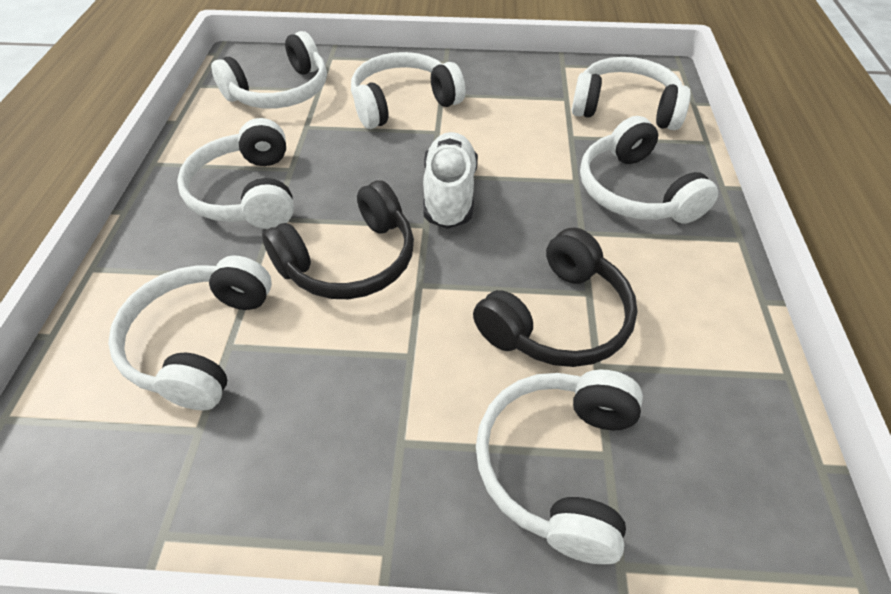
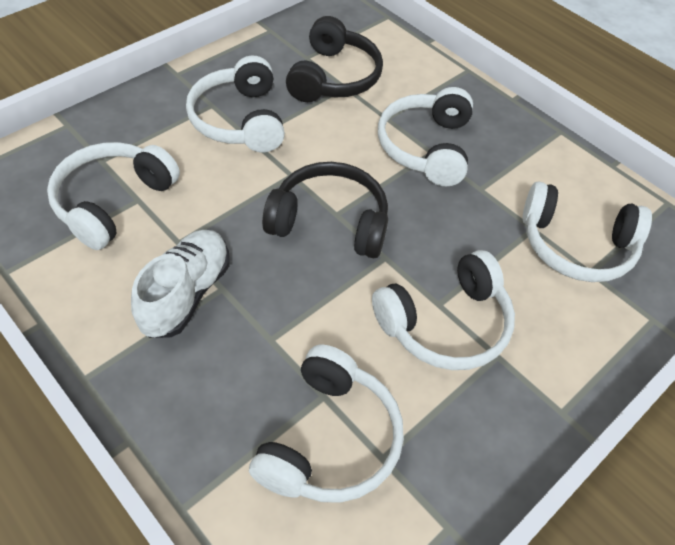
white headphones: [108,256,272,410] [177,118,294,229] [211,31,327,109] [351,52,465,129] [476,370,643,564] [572,57,691,130] [580,116,718,224] = 7 -> [47,142,180,250] [186,56,285,152] [249,345,404,503] [372,250,515,370] [378,87,473,186] [523,182,652,282] = 6

